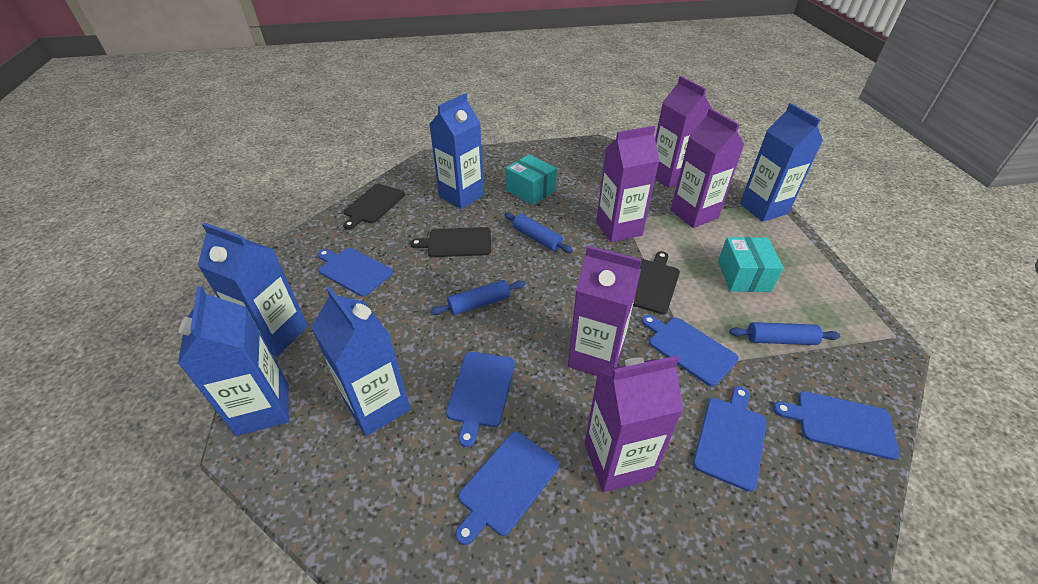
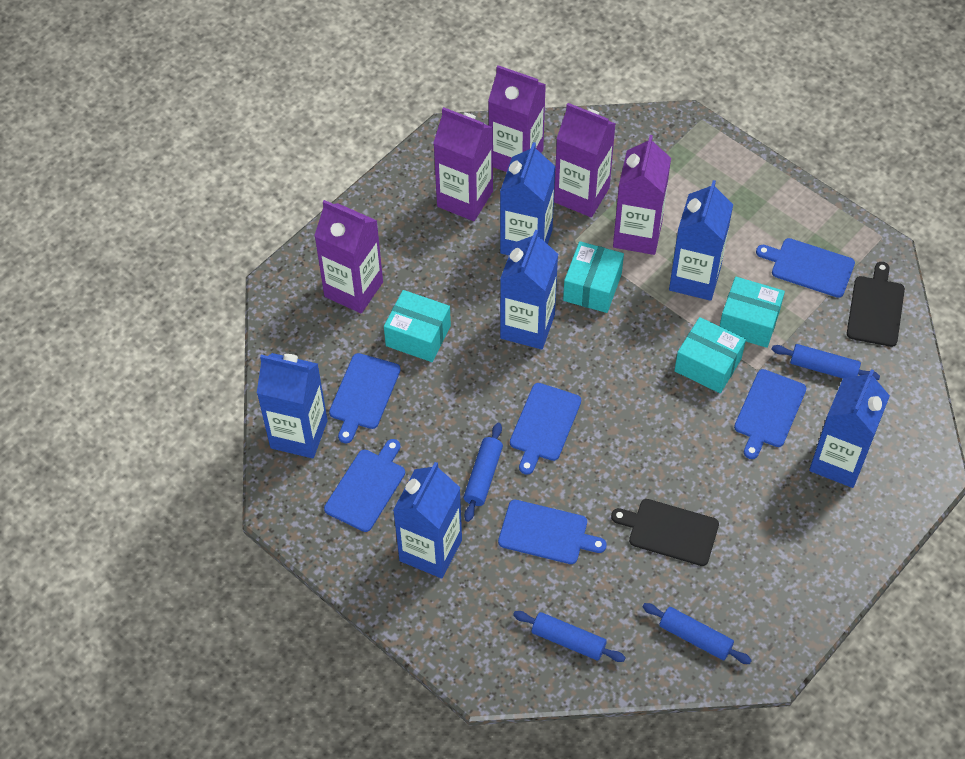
black cutting board: [343,184,405,230] [410,227,491,257] [633,251,680,314] = 3 -> [611,499,719,566] [847,262,905,347] = 2
blue carton: [178,286,289,436] [198,223,308,357] [311,287,410,436] [429,93,484,209] [740,103,823,222] = 5 -> [257,353,328,458] [393,462,462,579] [500,142,556,255] [500,230,558,349] [669,180,733,301] [809,369,890,488] = 6
blue rolling pin: [430,280,525,315] [505,212,573,253] [729,322,840,345] = 3 -> [464,423,503,522] [513,611,626,662] [642,603,752,664] [771,344,880,380] = 4
turquoise box: [505,155,557,205] [718,237,784,292] = 2 -> [384,290,451,362] [563,241,624,313] [674,317,746,393] [720,277,785,348] = 4

